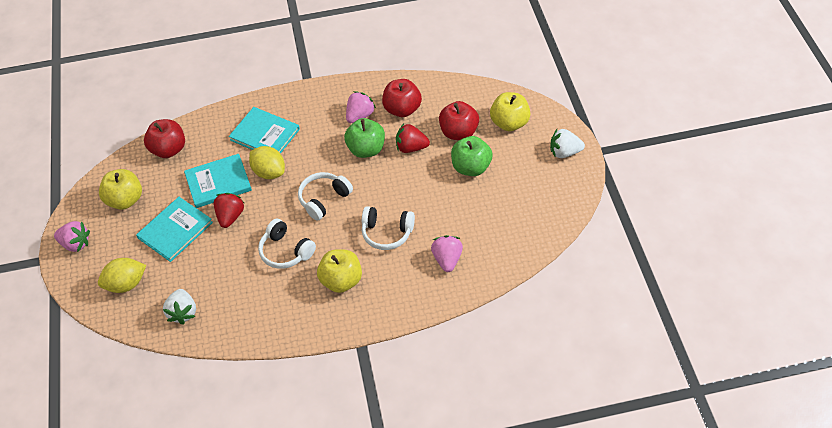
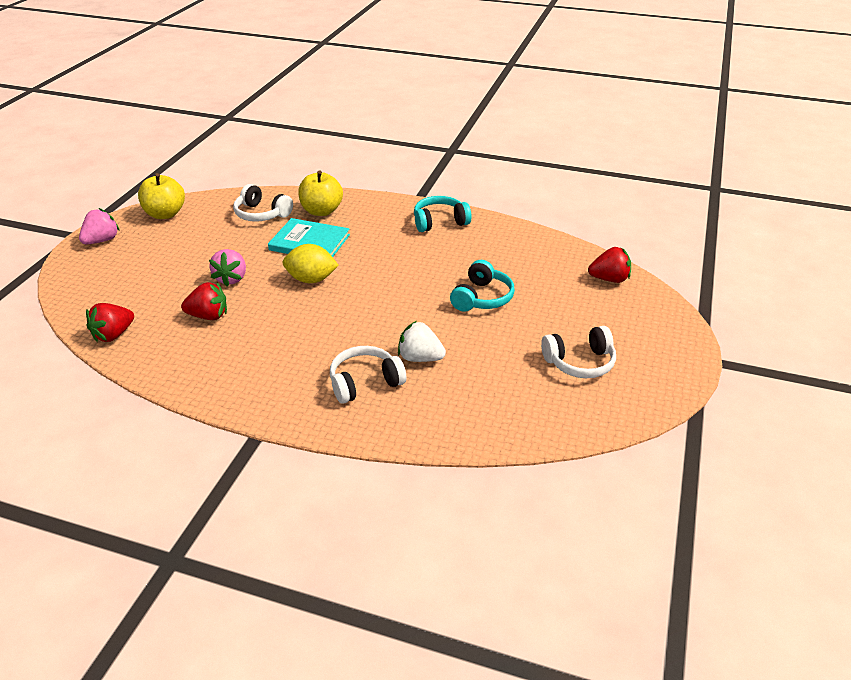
green apple: [344,118,385,158] [451,136,493,176] = 2 -> none = 0
pink strawberry: [54,221,90,252] [346,91,376,123] [431,235,463,272] = 3 -> [79,208,120,245] [209,249,246,286] = 2
red apple: [144,119,185,158] [382,79,422,117] [439,101,479,140] = 3 -> none = 0
red strawberry: [214,193,244,228] [396,124,430,153] = 2 -> [86,303,134,342] [181,282,227,320] [588,247,631,283] = 3
turquoise book: [136,197,213,262] [184,154,252,208] [229,107,300,154] = 3 -> [268,218,350,257] = 1
turquoise headphones: none = 0 -> [414,196,472,232] [450,260,515,312] = 2
white strawberry: [163,289,196,324] [550,129,585,158] = 2 -> [398,321,446,362] = 1
yellow apple: [99,169,142,210] [317,249,362,293] [490,92,530,131] = 3 -> [138,173,185,219] [298,171,343,216] = 2
yellow lemon: [98,258,146,293] [249,146,285,179] = 2 -> [283,244,339,283] = 1

